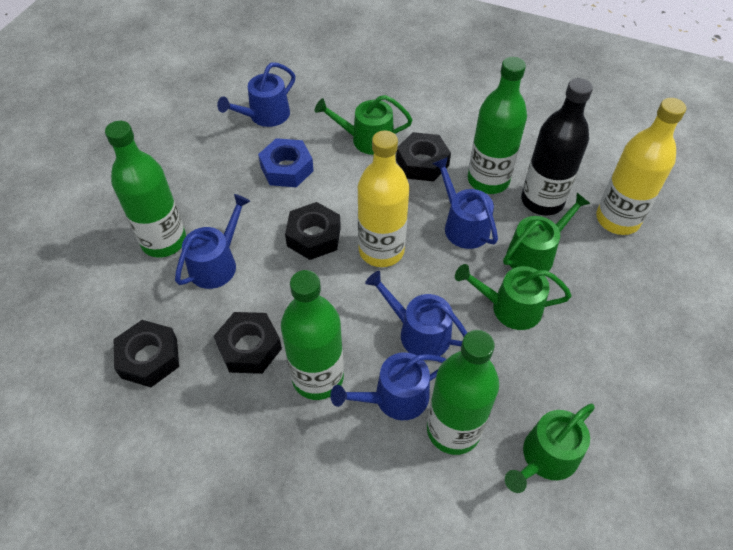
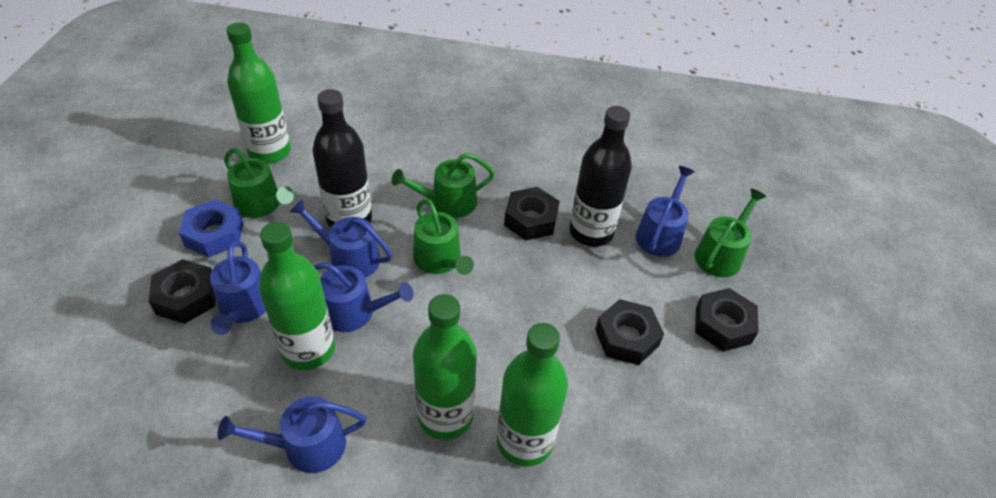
black bottle: [521,78,593,216] = 1 -> [313,89,372,228] [569,106,632,247] = 2
yellow bottle: [358,130,409,267] [596,98,686,235] = 2 -> none = 0

